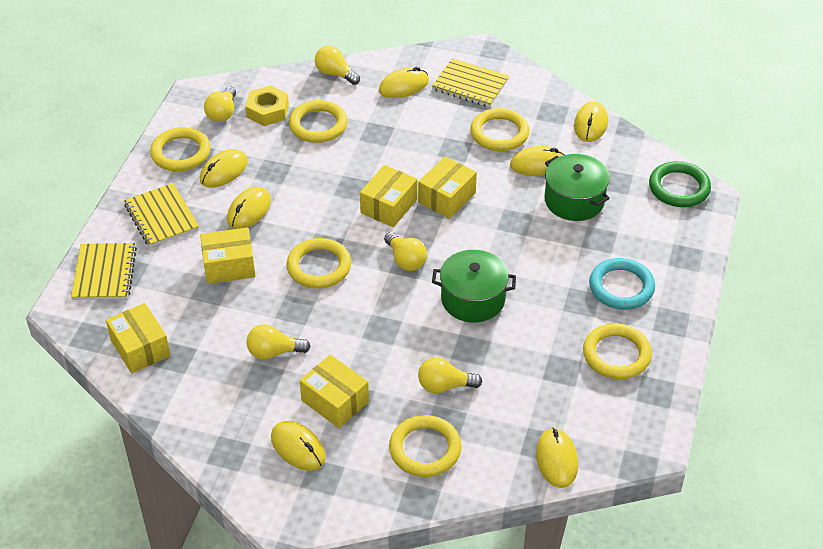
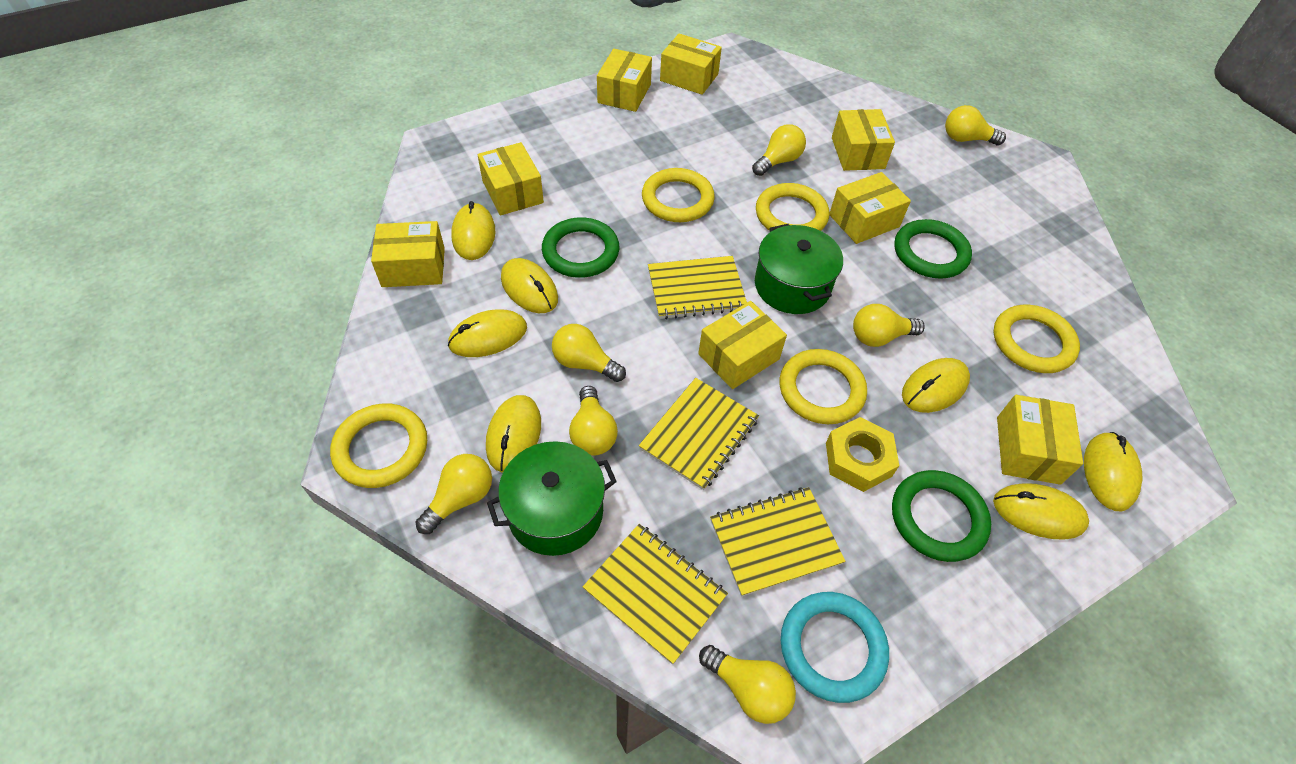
green ring: [649,161,711,207] = 1 -> [542,217,619,278] [892,470,991,562] [894,219,972,279] = 3
yellow box: [106,303,171,373] [200,228,255,284] [300,355,369,428] [360,165,417,227] [418,156,477,219] = 5 -> [371,221,445,287] [477,142,544,215] [597,49,652,112] [660,34,722,95] [698,301,787,389] [829,172,911,244] [832,109,895,171] [997,395,1083,485] = 8
yellow light bulb: [204,87,236,122] [247,324,311,360] [315,45,360,85] [384,232,427,271] [418,357,482,393] = 5 -> [416,454,492,534] [552,324,626,382] [569,386,618,456] [699,645,796,724] [752,124,806,176] [853,304,925,347] [945,105,1006,145] = 7
yellow notebook: [71,243,137,300] [124,183,199,247] [432,58,509,107] = 3 -> [583,524,728,664] [639,378,759,490] [648,256,747,320] [710,487,846,597] = 4
yellow ring: [150,127,210,171] [286,238,351,289] [289,100,348,143] [389,415,461,477] [470,108,530,151] [583,324,652,379] = 6 -> [330,404,427,488] [642,168,715,222] [756,183,829,231] [780,349,867,424] [994,305,1080,373] = 5

